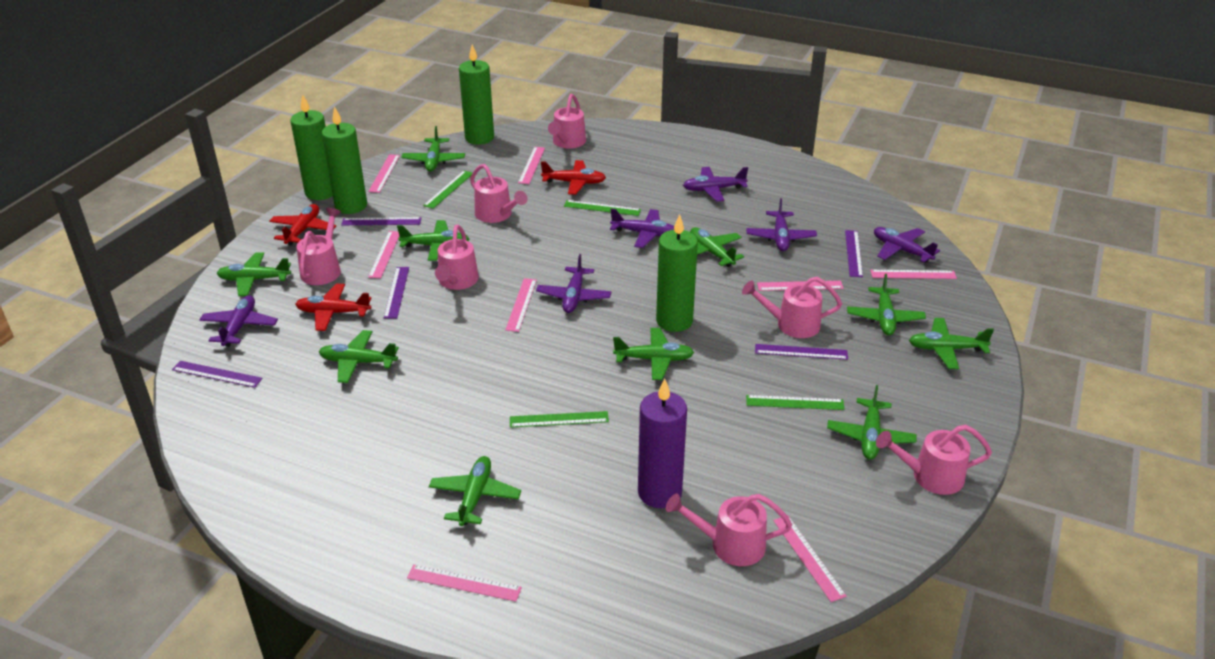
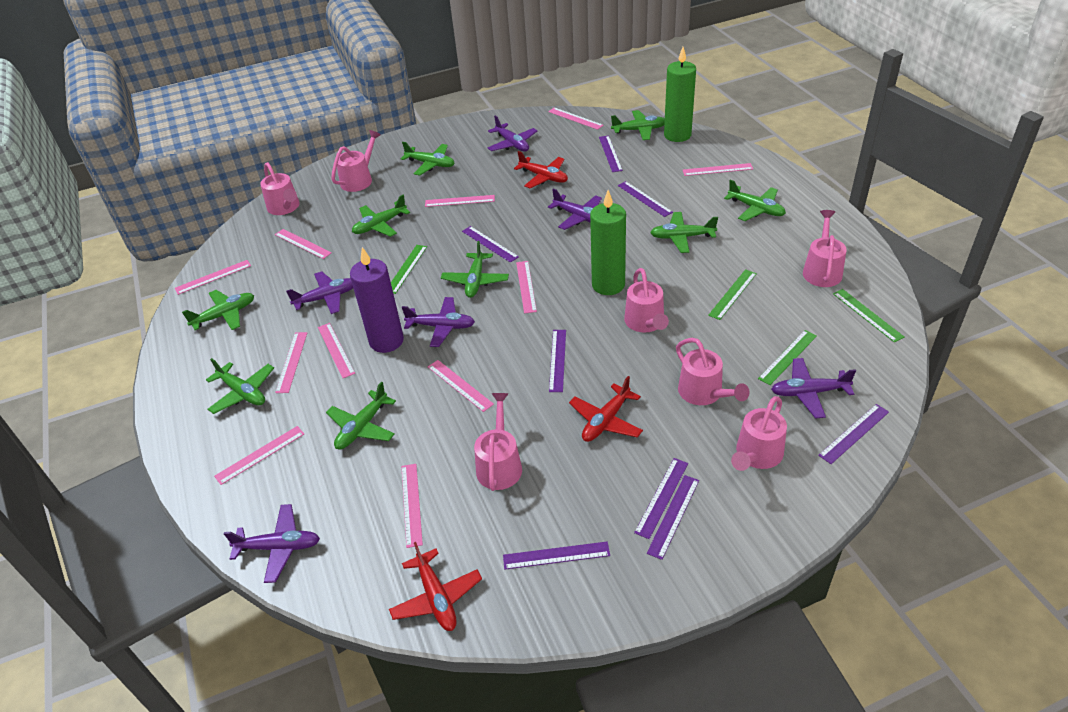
green candle: [290,94,333,200] [322,106,367,214] [459,45,494,145] [656,214,698,332] = 4 -> [590,190,626,295] [664,47,696,142] = 2
green plane: [217,252,291,296] [319,330,399,383] [397,220,470,261] [402,126,465,172] [429,456,521,526] [613,328,694,380] [690,227,744,267] [827,385,917,460] [847,274,926,336] [909,318,994,369] = 10 -> [182,290,254,330] [206,358,274,414] [326,382,396,449] [352,195,410,237] [401,142,455,176] [441,241,509,298] [611,110,665,140] [650,212,718,253] [724,179,786,221] = 9
pink ruler: [368,154,400,193] [368,231,399,278] [407,564,522,602] [505,278,537,332] [518,147,545,184] [757,281,844,291] [773,515,847,602] [870,270,957,279] = 8 -> [175,260,251,295] [214,426,304,485] [275,229,332,259] [275,332,307,393] [318,323,355,378] [401,464,423,548] [425,195,495,207] [428,360,494,412] [516,261,537,314] [548,107,604,130] [683,163,753,176] = 11
purple ruler: [172,361,263,388] [341,217,421,225] [384,267,409,318] [755,344,848,360] [845,230,863,277] = 5 -> [462,226,519,263] [503,541,610,570] [549,330,566,392] [599,136,623,172] [618,181,673,217] [634,458,688,539] [647,475,699,560] [818,404,889,464] = 8

